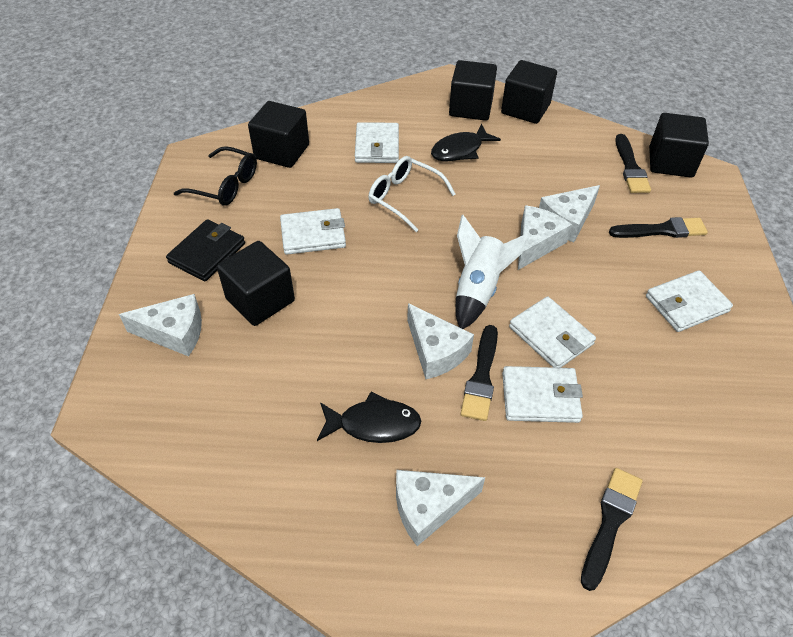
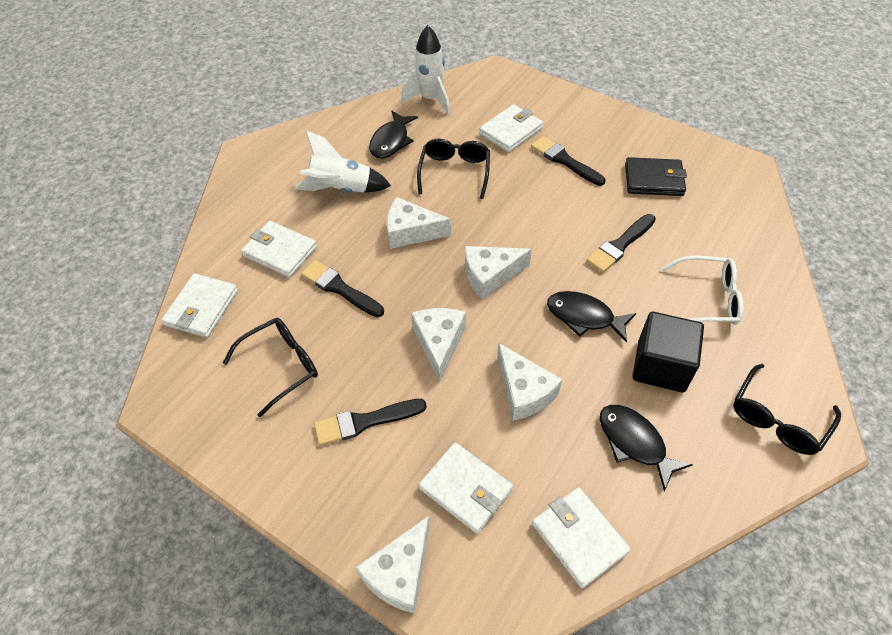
black cube: [217,241,295,326] [248,101,309,168] [449,60,497,121] [501,60,557,124] [649,113,709,178] = 5 -> [632,312,704,392] = 1
black fish: [317,392,421,443] [431,124,501,162] = 2 -> [369,110,418,158] [547,291,636,343] [600,405,692,491] = 3
black glasses: [174,146,257,206] = 1 -> [223,318,318,417] [417,139,490,199] [733,364,841,455] = 3
white rocket: [456,215,531,329] = 1 -> [294,130,391,193] [401,25,450,115] = 2

